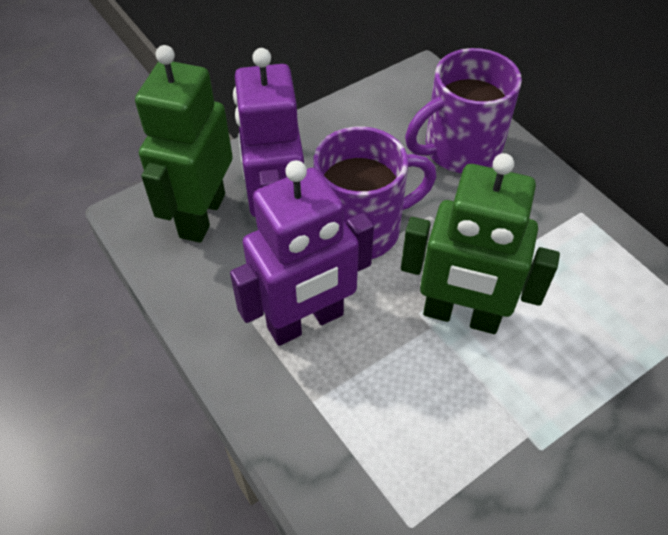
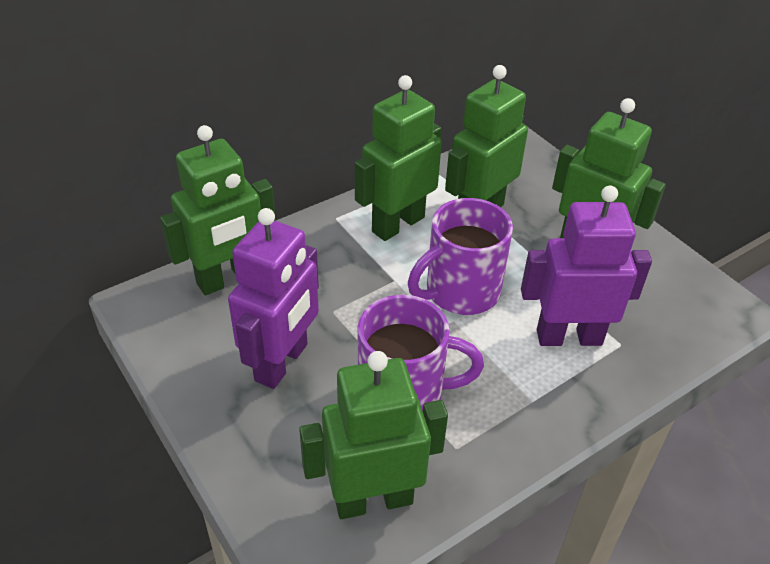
green robot: [135,45,233,243] [401,153,560,334] = 2 -> [160,125,276,295] [299,351,448,519] [355,75,442,241] [445,65,528,207] [552,98,666,238] = 5

